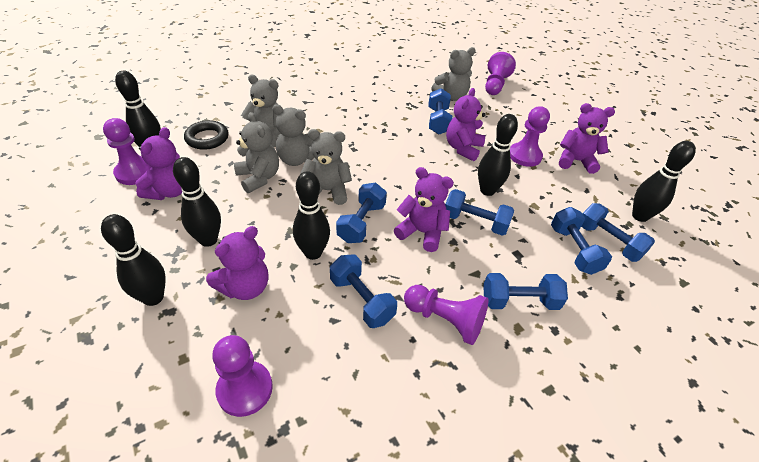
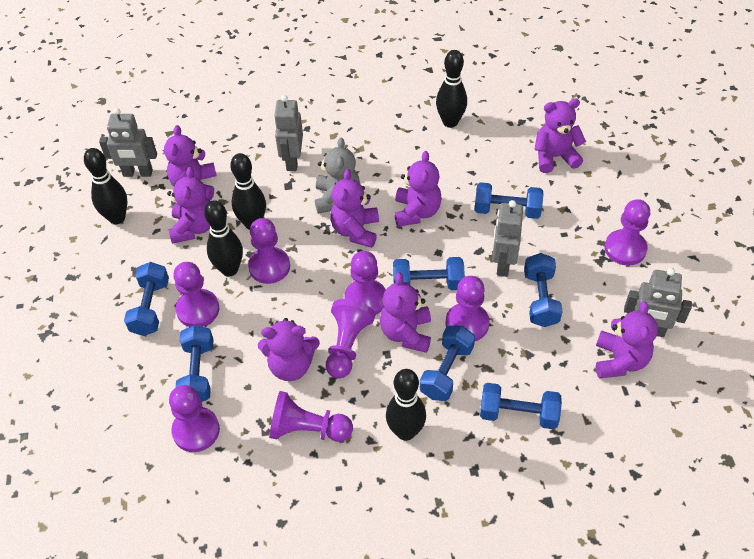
black bowling pin: [101,214,166,306] [115,71,161,147] [173,157,221,247] [293,171,330,260] [478,114,518,196] [632,141,696,222] = 6 -> [84,148,127,224] [204,200,243,277] [230,153,266,230] [386,369,426,441] [436,50,467,128] = 5
black ring: [184,120,228,150] = 1 -> none = 0
grey robot: none = 0 -> [99,108,157,177] [274,95,303,171] [492,200,523,277] [624,268,692,337] = 4
grey teddy bear: [234,112,279,193] [241,75,279,147] [272,104,315,166] [300,129,352,205] [431,47,476,101] = 5 -> [315,137,360,214] = 1
purple pawn: [103,118,151,185] [212,335,273,417] [404,285,488,345] [485,52,516,95] [510,106,550,167] = 5 -> [169,385,220,452] [173,262,219,327] [248,218,290,284] [269,391,353,442] [326,299,376,379] [344,251,386,315] [445,276,490,341] [605,199,650,266] = 8
purple teddy bear: [135,127,182,200] [206,226,268,300] [394,167,454,252] [446,88,486,161] [559,103,615,174] = 5 -> [164,125,217,200] [167,167,210,244] [258,318,320,381] [330,169,379,248] [380,272,431,353] [394,151,442,227] [534,98,586,173] [596,301,658,378] = 8

